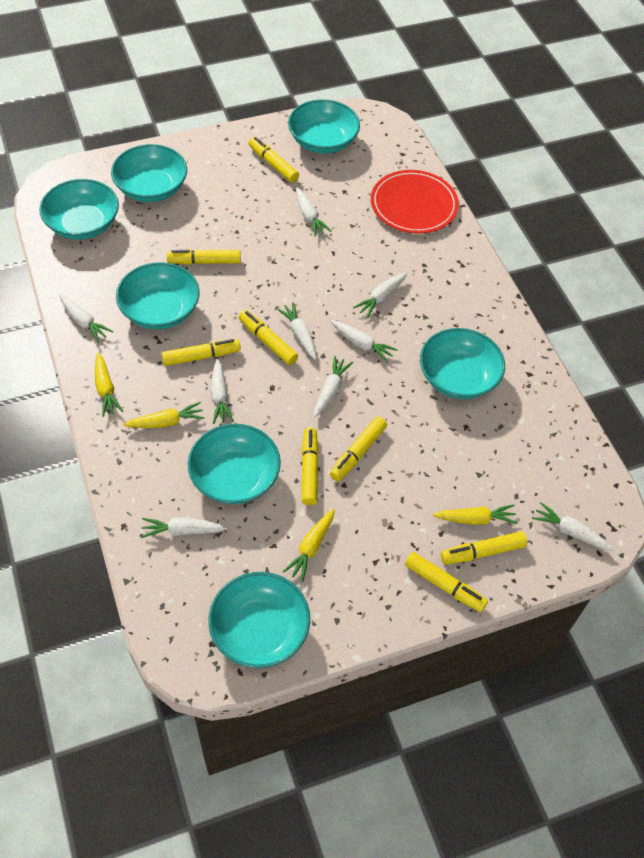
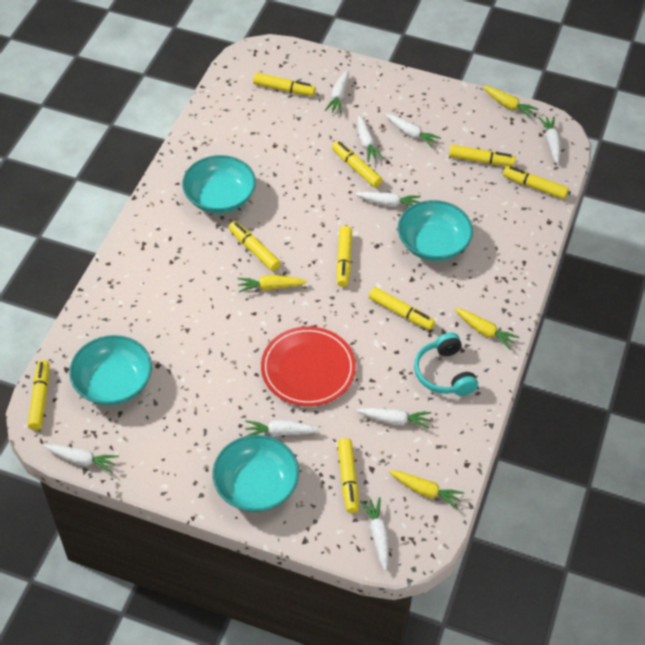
turquoise bowl: [39,179,119,240] [111,144,187,202] [116,262,200,329] [188,424,281,504] [208,572,310,668] [288,99,360,154] [420,328,505,399] = 7 -> [69,335,152,406] [182,155,256,214] [212,435,299,512] [398,200,473,261] = 4
turquoise headphones: none = 0 -> [414,333,478,396] = 1
yellow marker: [162,339,241,366] [167,249,241,265] [239,310,298,365] [248,137,299,183] [301,427,319,505] [330,417,387,481] [405,552,488,612] [441,531,527,564] = 8 -> [28,360,49,430] [229,221,281,271] [253,73,316,96] [332,141,382,187] [337,226,352,287] [337,438,359,513] [369,287,435,330] [449,145,516,167] [503,166,569,199] = 9

